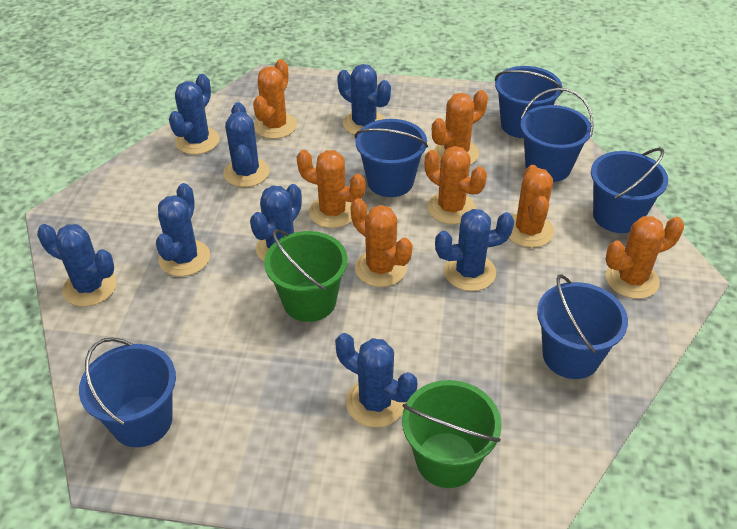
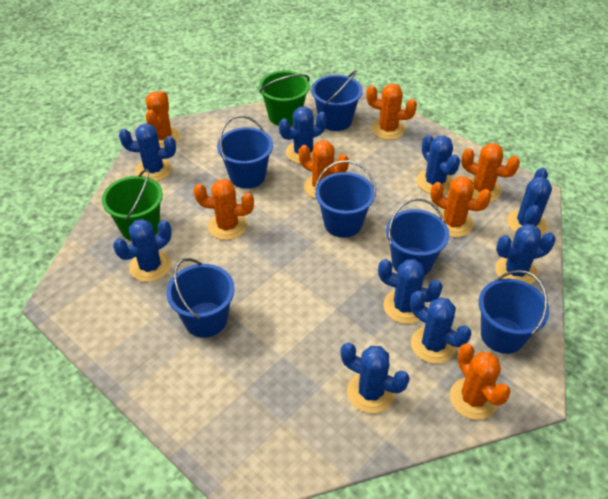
blue cactus: [37,224,117,307] [156,183,210,276] [169,74,220,154] [223,102,270,187] [250,184,302,262] [335,333,417,428] [337,64,391,135] [435,209,514,291] = 8 -> [113,219,171,282] [119,123,176,182] [279,106,327,164] [341,343,410,413] [378,259,443,324] [410,291,471,364] [417,135,460,194] [495,224,556,285] [507,167,552,235] = 9

